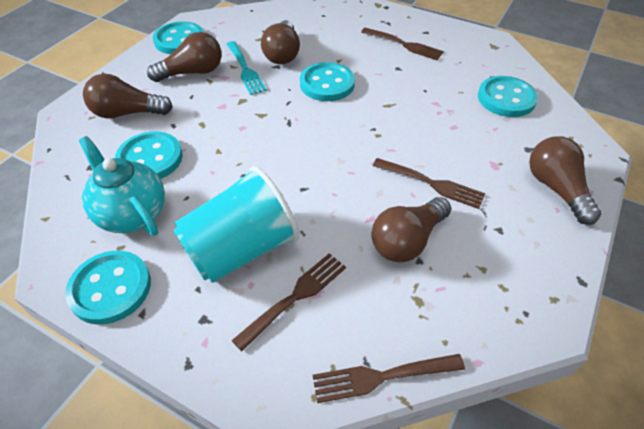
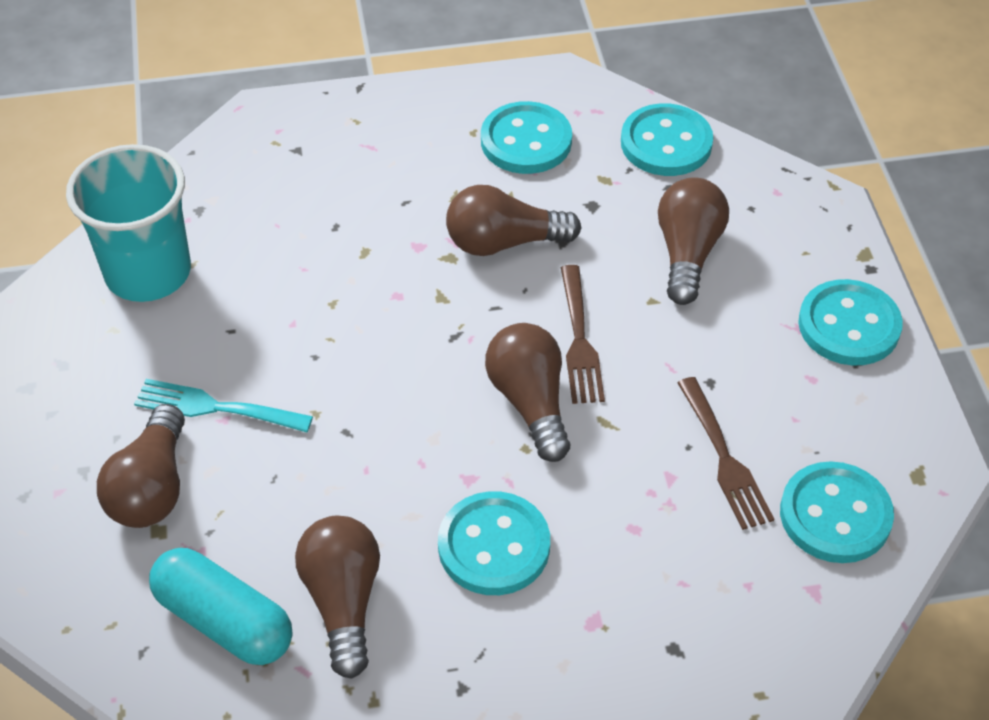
brown fork: [232,253,346,351] [313,354,465,403] [361,28,444,60] [373,158,486,209] = 4 -> [561,265,605,404] [677,377,774,530] = 2
turquoise capsule: none = 0 -> [149,548,292,665] = 1
turquoise teapot: [79,136,165,236] = 1 -> none = 0

